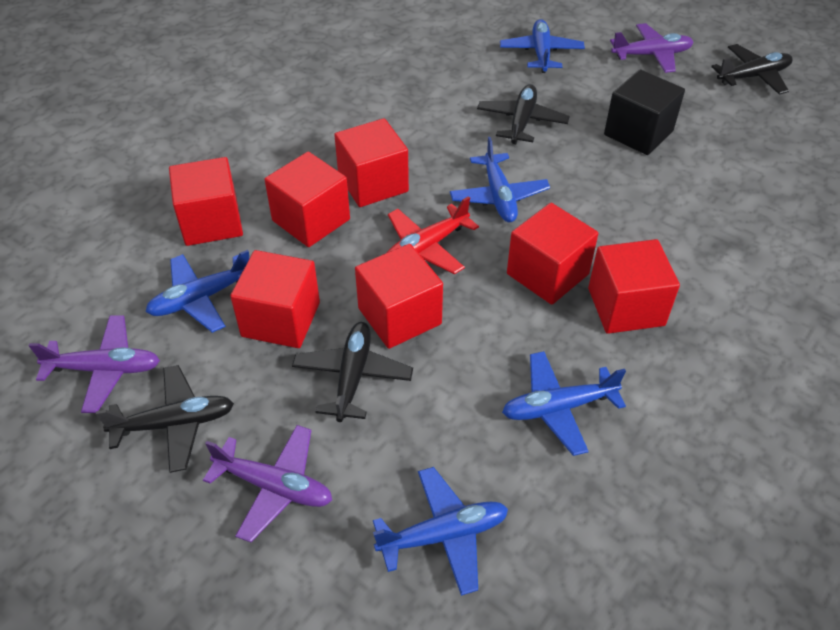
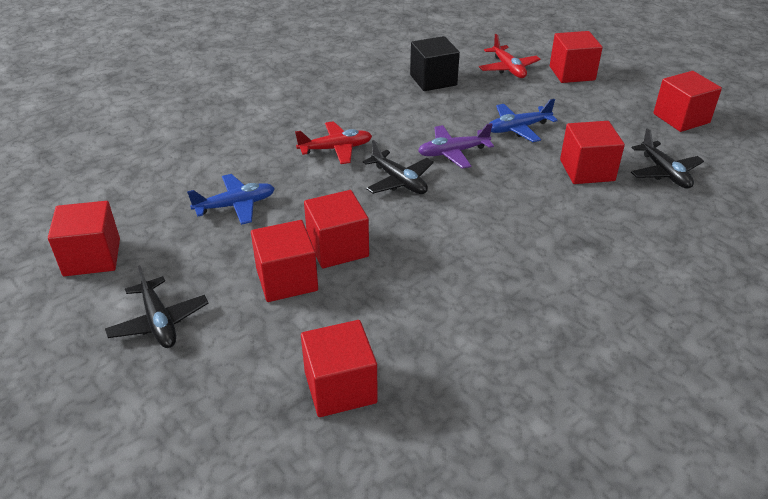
black plane: [96,365,234,473] [292,322,413,422] [477,84,570,144] [711,44,793,95] = 4 -> [105,265,209,348] [363,140,434,194] [631,128,704,189] = 3
blue plane: [146,250,249,333] [373,467,508,596] [450,137,550,222] [500,19,585,73] [502,351,626,456] = 5 -> [187,174,275,225] [489,99,558,142] = 2
purple plane: [29,315,160,413] [203,425,332,543] [610,23,693,73] = 3 -> [418,123,494,169] = 1
red plane: [387,196,479,274] = 1 -> [295,121,372,164] [479,34,541,78] = 2

